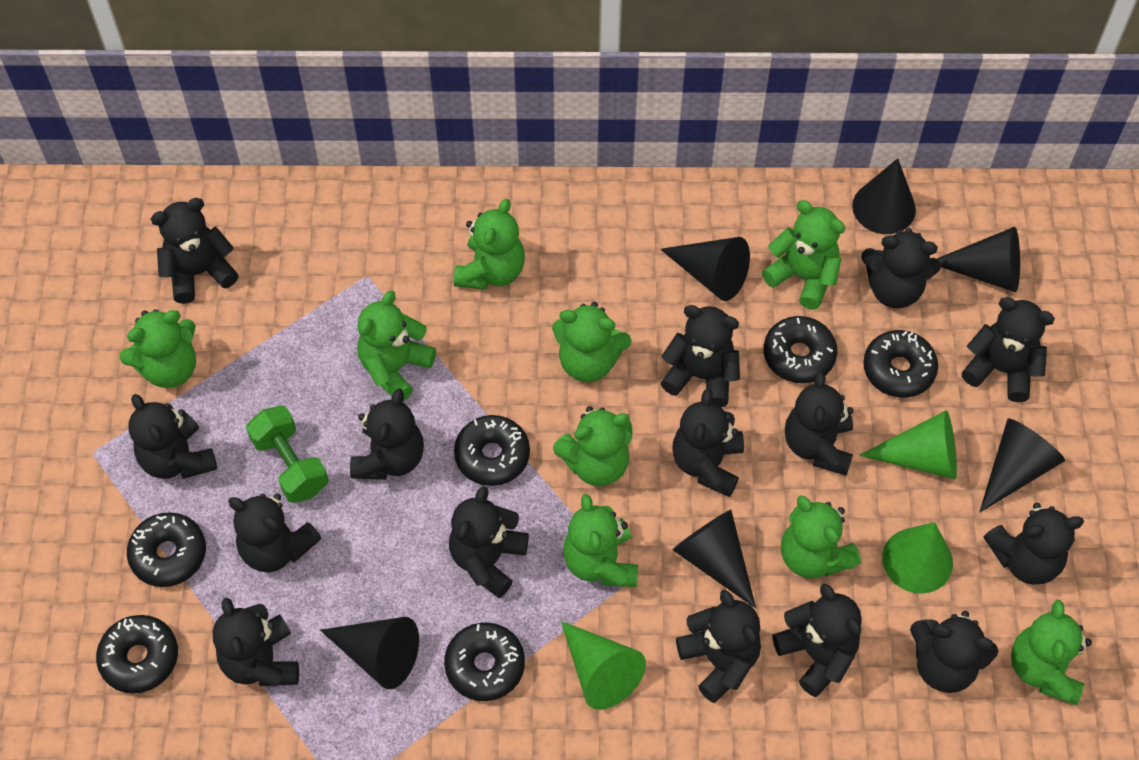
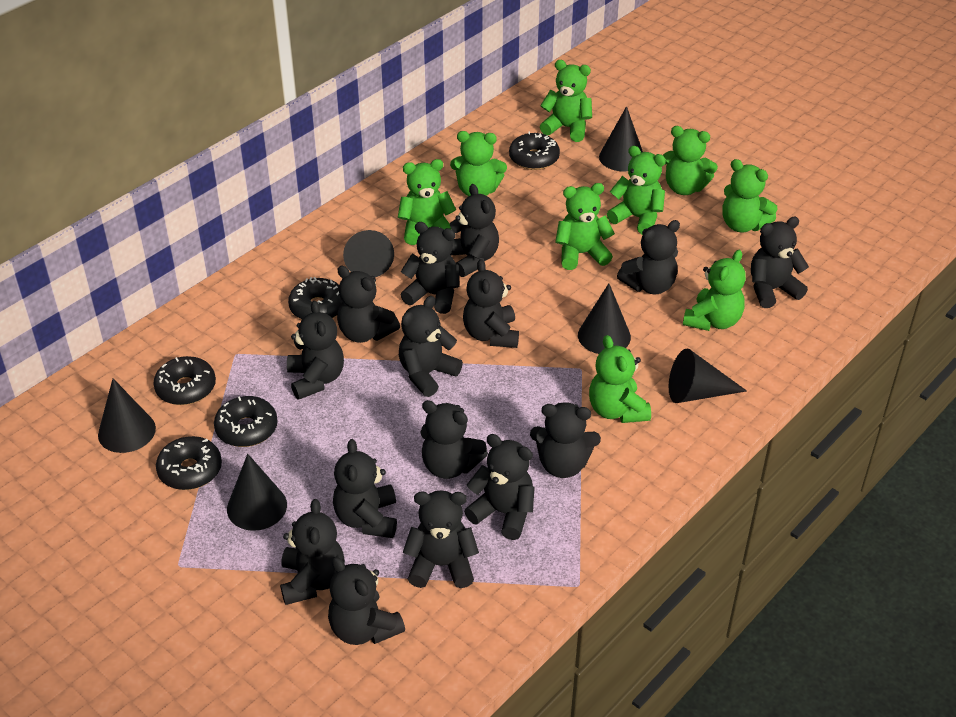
black donut: [96,615,178,694] [127,512,206,587] [444,623,525,701] [454,415,530,486] [764,316,837,383] [863,330,938,398] = 6 -> [153,356,216,405] [156,436,222,490] [214,396,278,447] [288,277,341,319] [509,132,560,170] = 5
green cone: [561,621,646,710] [859,410,957,479] [882,522,953,594] = 3 -> none = 0
green dumbbell: [246,406,328,503] = 1 -> none = 0

